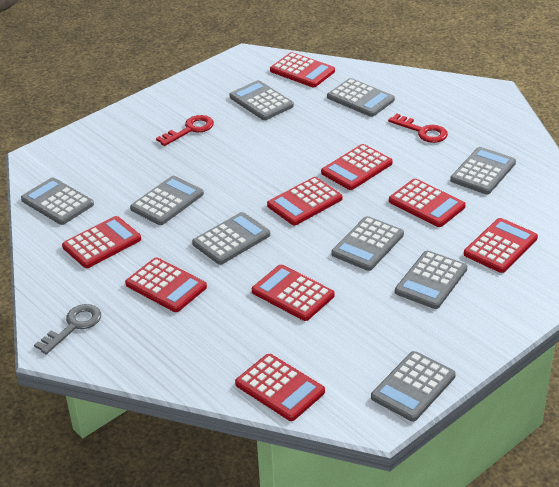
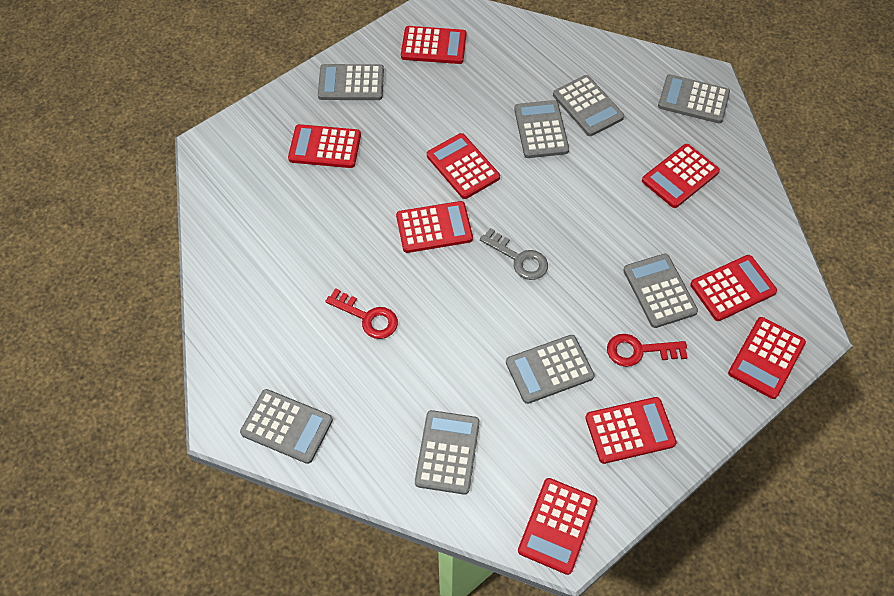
grey calculator: [21,177,94,225] [130,176,204,225] [192,212,270,265] [230,80,294,120] [327,78,395,117] [332,216,404,271] [371,351,456,421] [395,250,467,309] [450,147,516,194] = 9 -> [240,389,333,464] [318,64,384,100] [415,410,480,495] [506,335,595,404] [514,100,569,158] [553,75,624,136] [623,254,698,328] [658,74,730,123] = 8

